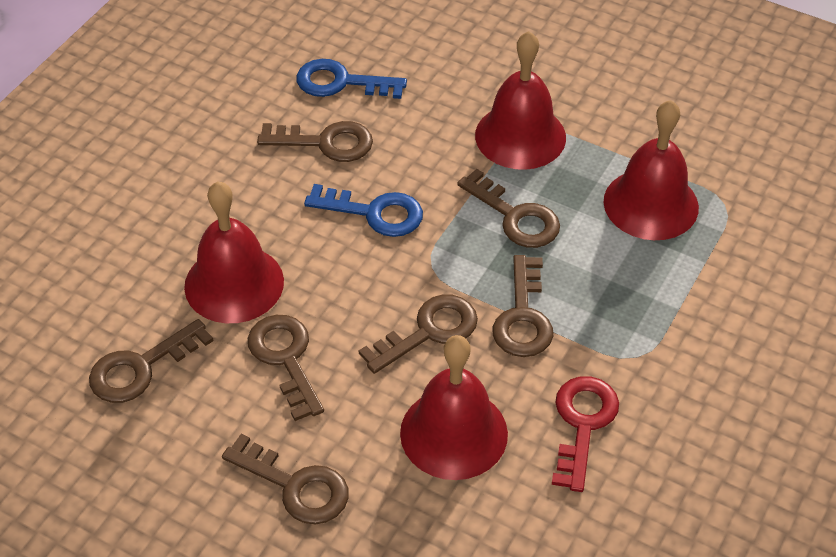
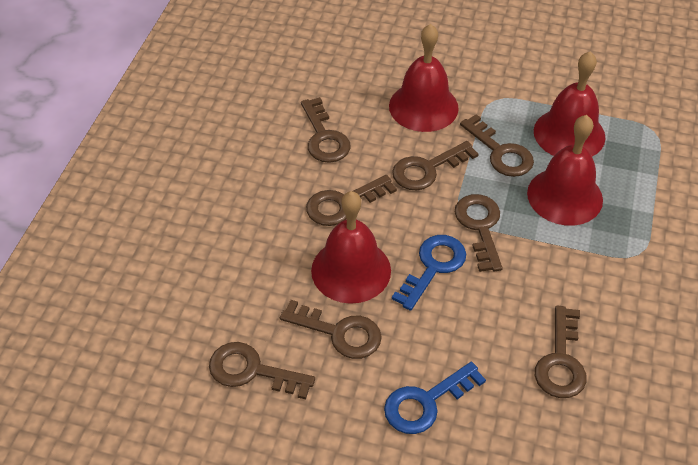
brown key: [89,319,214,403] [222,434,349,524] [248,315,324,421] [257,121,373,162] [359,294,478,374] [457,169,560,248] [492,255,553,357] = 7 -> [209,342,315,400] [280,300,382,359] [301,97,351,163] [306,175,397,226] [392,141,478,190] [455,194,503,272] [460,114,534,177] [535,306,587,398] = 8
red key: [552,376,619,492] = 1 -> none = 0

